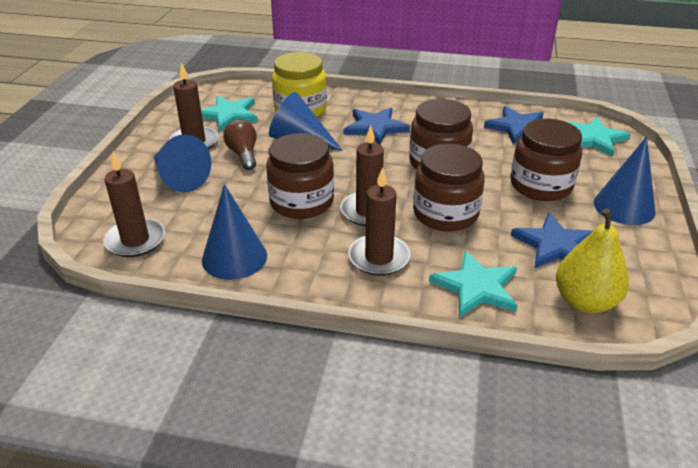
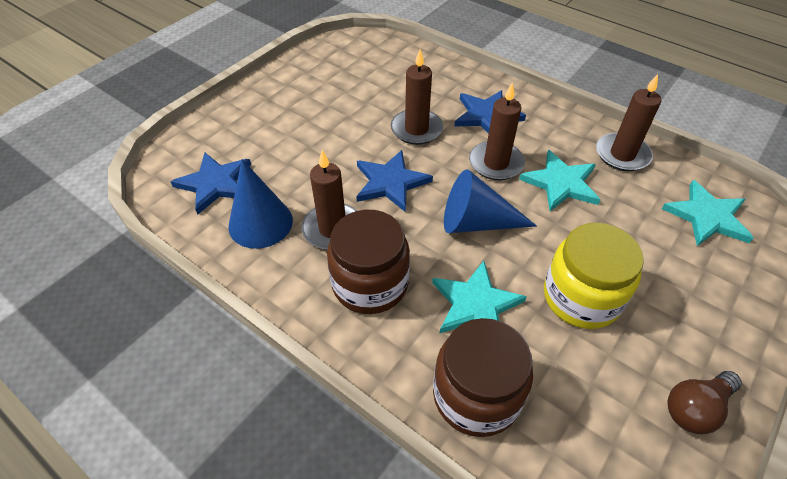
blue cone: [154,134,211,192] [202,184,267,280] [269,92,343,151] [594,137,655,225] = 4 -> [228,159,293,249] [444,169,537,233] = 2
brown jar: [266,133,334,219] [409,99,473,170] [413,143,485,231] [510,119,583,201] = 4 -> [327,210,410,314] [433,318,533,437] = 2
yellow pear: [556,208,629,313] = 1 -> none = 0

